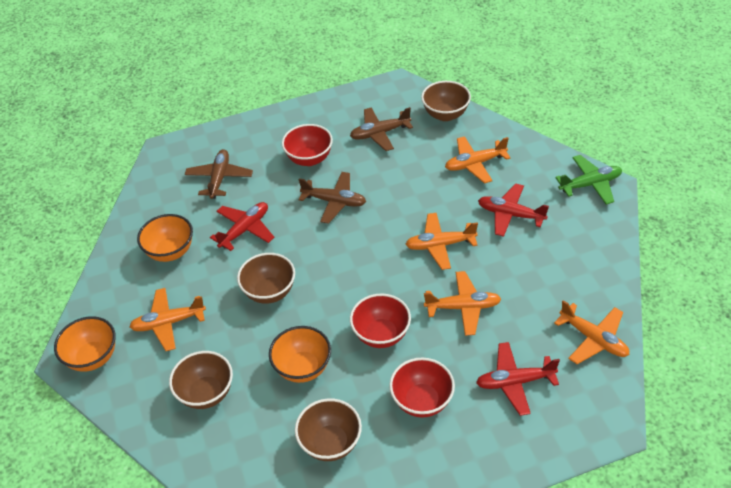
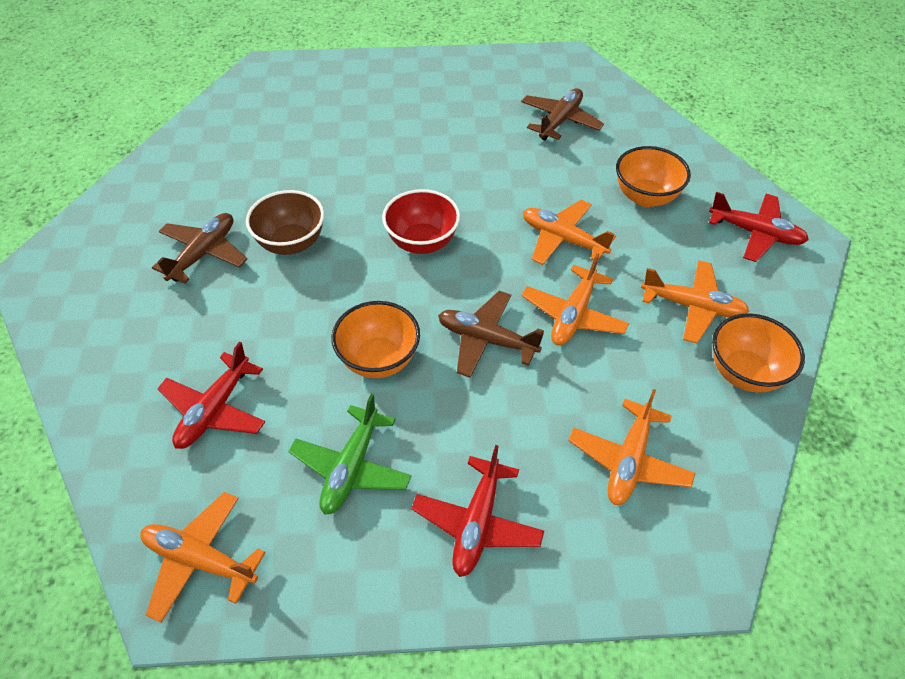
brown bowl: [169,351,233,409] [237,253,295,304] [295,398,362,461] [421,81,471,121] = 4 -> [246,190,325,255] = 1
red bowl: [282,124,333,166] [350,294,411,348] [389,357,455,418] = 3 -> [382,189,460,254] = 1

